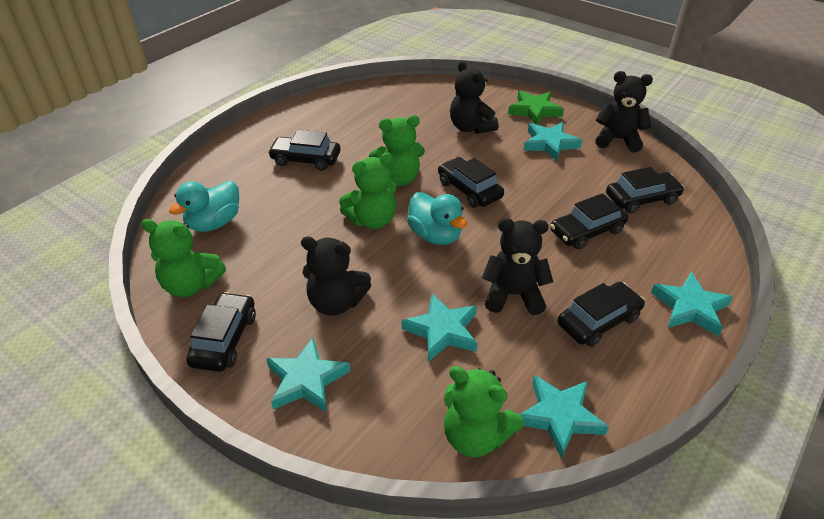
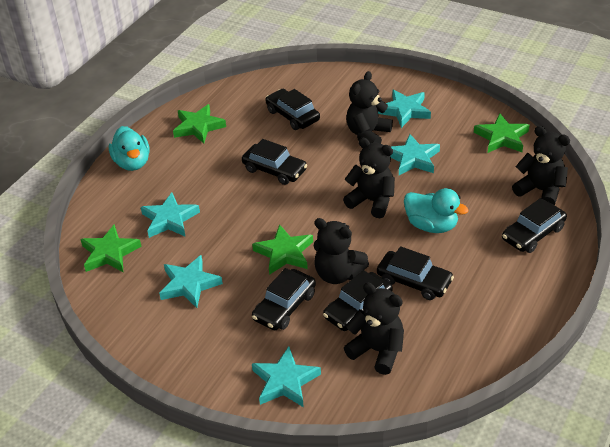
black teddy bear: [301,236,371,316] [450,61,498,134] [482,218,553,315] [595,71,653,152] = 4 -> [313,218,369,284] [343,138,395,218] [344,283,404,375] [346,71,393,144] [512,126,570,205] = 5
green star: [508,90,564,125] = 1 -> [80,224,142,272] [173,104,226,143] [252,224,313,275] [474,113,529,153] = 4
green teddy bear: [142,219,226,297] [339,153,397,229] [369,115,425,186] [444,366,524,458] = 4 -> none = 0

